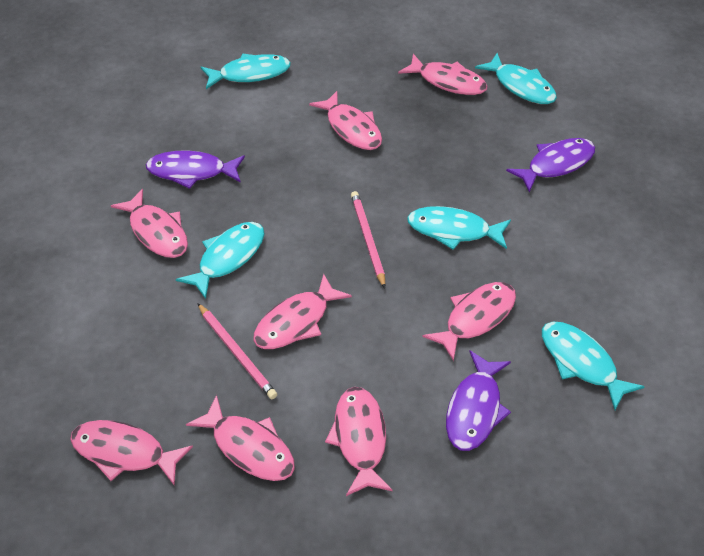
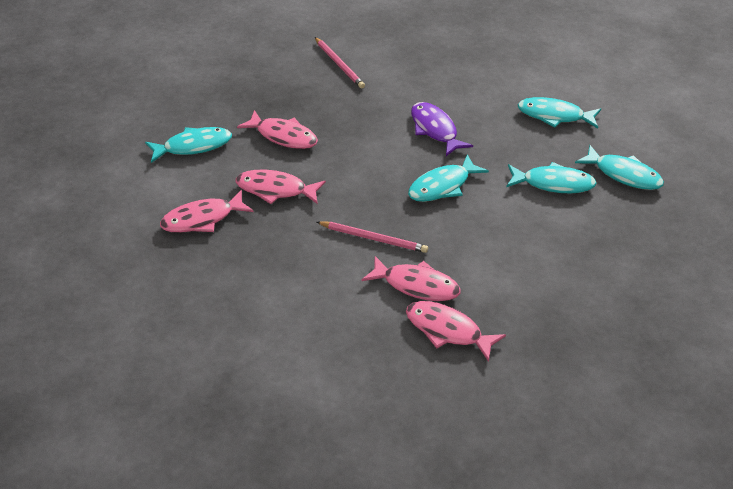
pink fish: [70,420,193,486] [111,189,188,258] [186,395,295,481] [253,274,352,349] [309,91,382,150] [325,387,393,496] [398,54,488,95] [422,282,516,361] = 8 -> [160,190,254,233] [236,169,326,204] [237,110,318,149] [362,256,460,301] [406,301,506,362] = 5
purple fish: [146,150,245,189] [446,350,511,451] [506,138,595,192] = 3 -> [411,102,473,156] = 1

